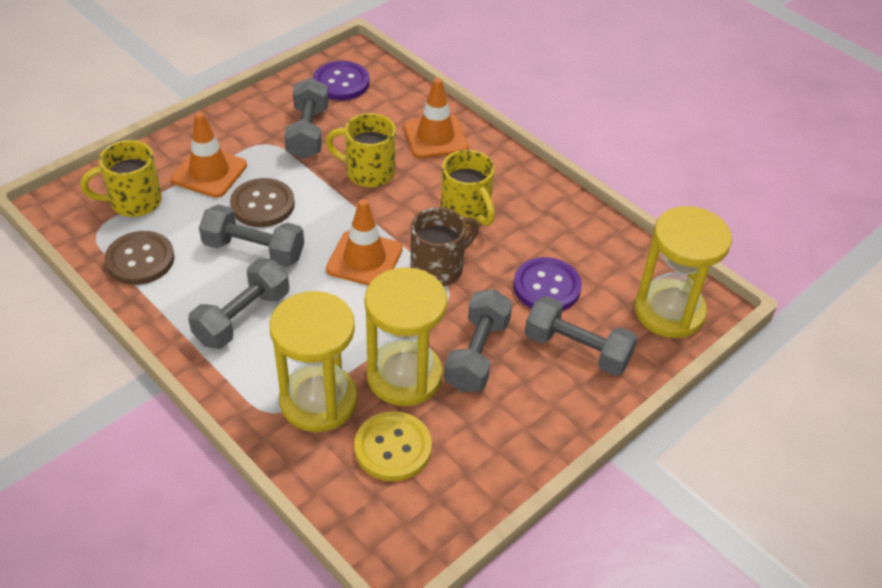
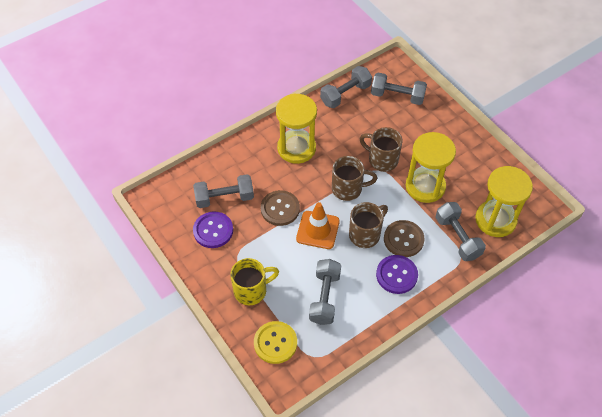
brown mug: [411,207,479,286] = 1 -> [332,156,377,201] [349,202,388,248] [359,127,403,172] = 3
orange traffic cone: [171,112,247,198] [326,199,403,285] [404,78,468,158] = 3 -> [296,202,340,249] = 1
yellow mug: [80,140,162,217] [325,113,396,187] [441,150,495,226] = 3 -> [230,258,279,305] = 1

